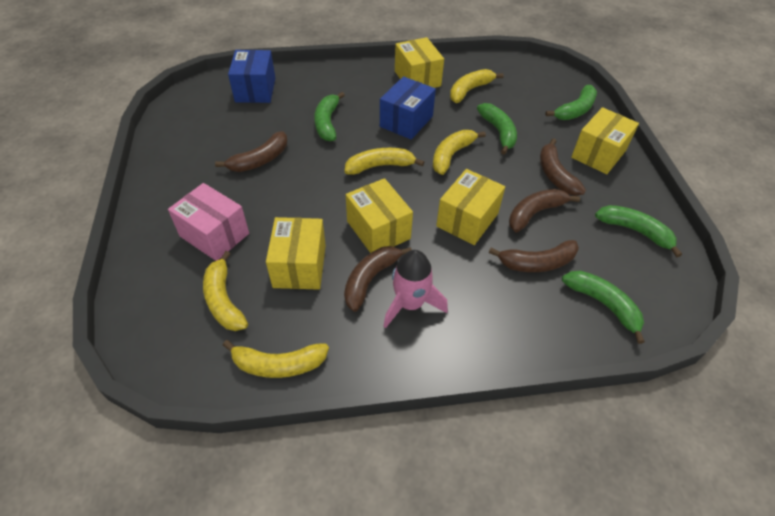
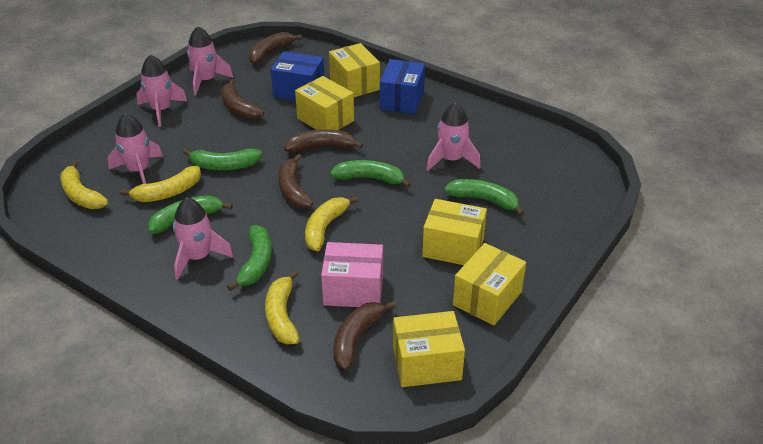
pink rocket: [384,250,448,328] = 1 -> [108,113,163,184] [136,54,188,127] [173,197,233,280] [187,26,233,95] [426,102,481,171] = 5
yellow banana: [203,251,248,331] [223,340,329,378] [345,148,424,175] [433,130,486,175] [450,69,504,103] = 5 -> [60,161,109,209] [120,166,201,202] [265,270,300,344] [305,196,359,251] = 4

